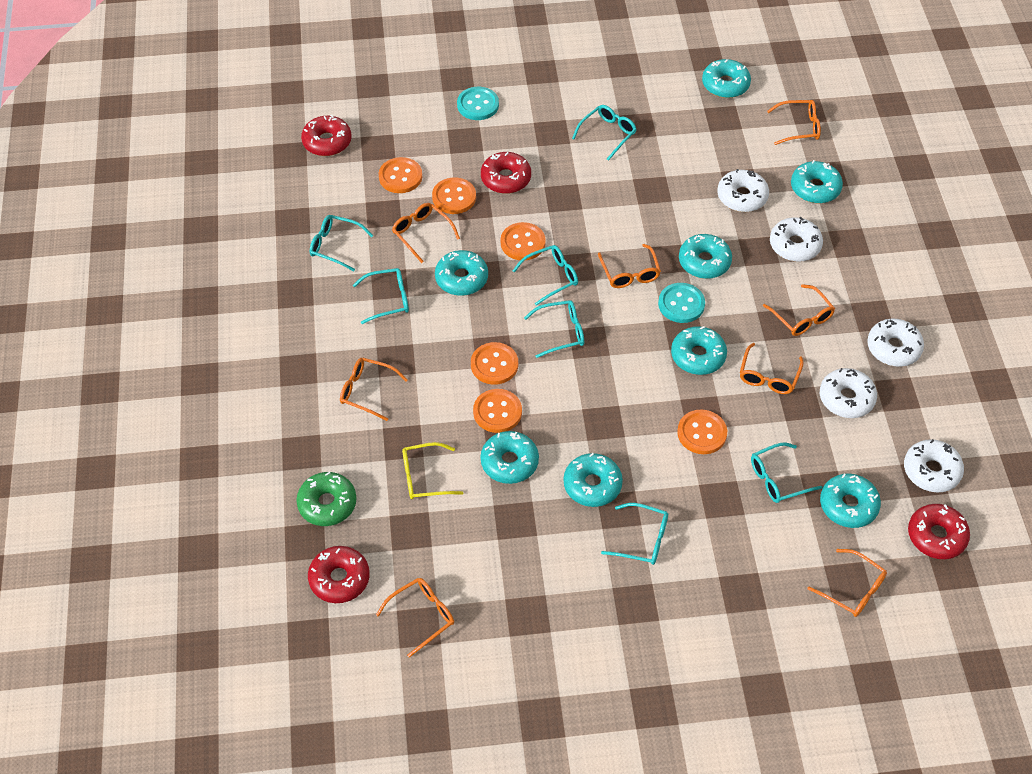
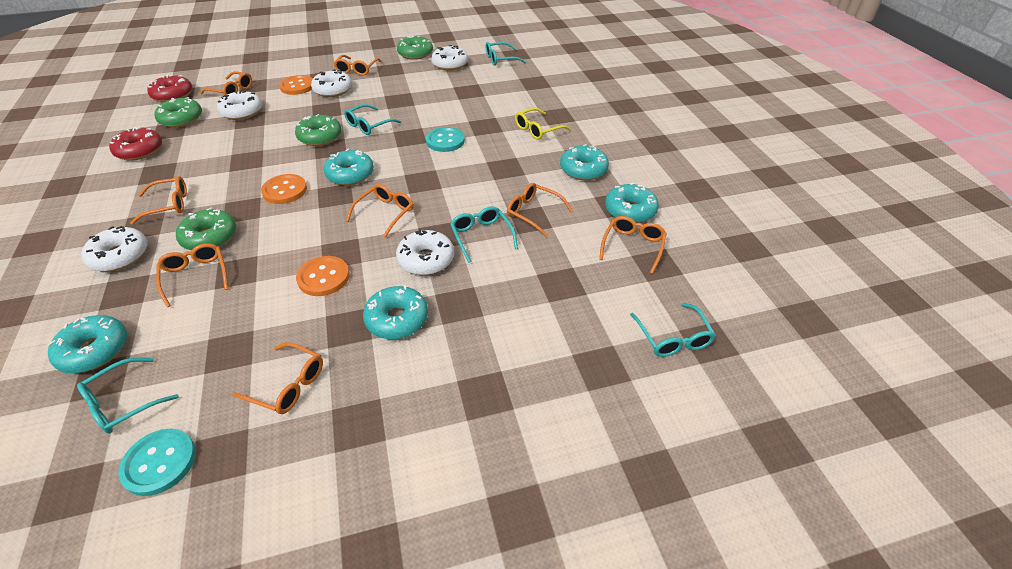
green donut: [296,472,356,526] = 1 -> [154,97,202,128] [176,207,236,251] [295,114,341,146] [397,36,433,60] = 4
orange button: [379,157,422,193] [432,177,476,214] [471,342,518,385] [473,389,522,433] [500,222,546,260] [677,410,727,454] = 6 -> [261,174,307,204] [279,75,313,95] [296,256,350,296] = 3
red donut: [301,115,351,156] [308,546,370,603] [481,152,531,194] [908,504,970,559] = 4 -> [109,127,162,161] [148,75,192,102] = 2
turquoise donut: [435,250,488,296] [480,431,539,484] [564,453,623,507] [671,326,727,375] [679,234,732,279] [702,59,751,98] [791,160,843,203] [820,473,881,528] = 8 -> [48,315,127,373] [324,149,374,185] [363,285,428,339] [560,144,609,180] [605,183,659,223] = 5
turquoise glasses: [310,215,374,271] [353,268,409,324] [512,245,578,306] [524,300,584,358] [572,105,637,161] [601,503,668,565] [751,442,822,503] = 7 -> [77,357,179,434] [344,104,401,135] [450,206,518,263] [486,42,527,66] [630,303,716,357] = 5

